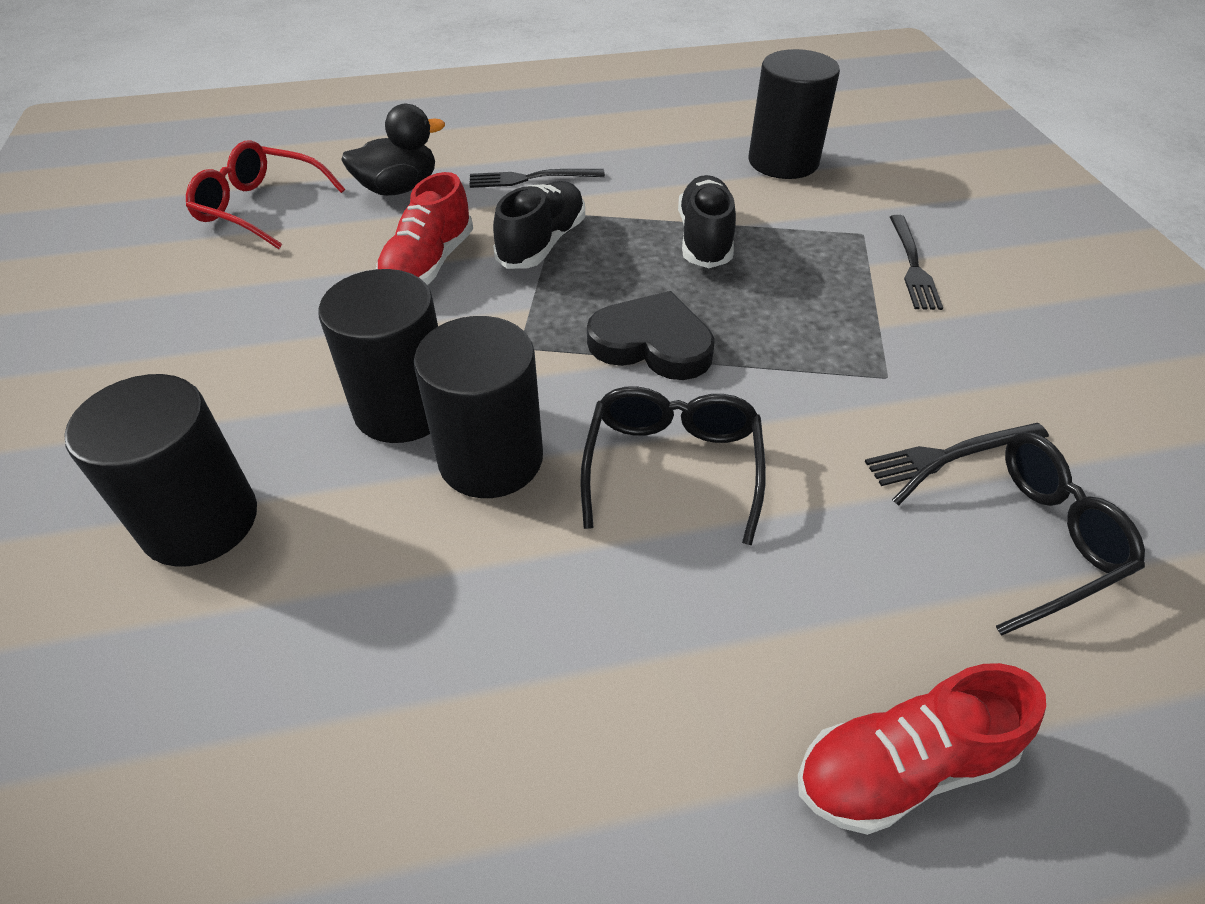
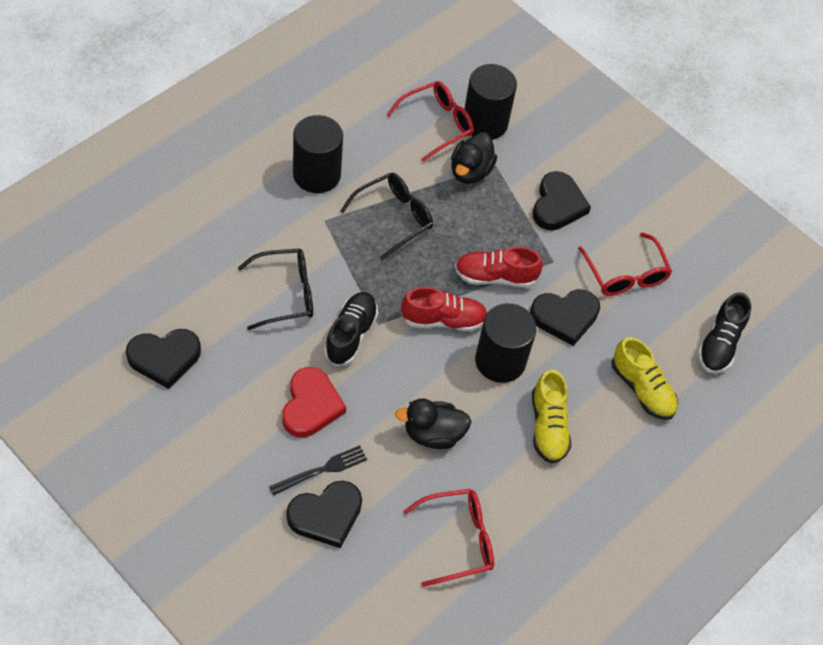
black cylinder: [64,374,257,567] [318,269,438,443] [414,316,543,498] [748,49,840,179] = 4 -> [293,115,343,193] [464,64,517,140] [475,303,537,383] = 3
black duck: [341,104,445,196] = 1 -> [395,398,471,449] [451,132,497,184] = 2
black fork: [469,169,605,188] [865,423,1049,486] [890,215,943,310] = 3 -> [269,445,367,495] = 1
black heart: [587,291,715,380] = 1 -> [126,329,201,389] [287,481,362,548] [530,289,600,346] [533,171,591,230] = 4
red glasses: [186,140,345,249] = 1 -> [387,81,474,162] [403,489,494,587] [578,232,672,296] = 3
red heart: none = 0 -> [282,367,346,438] = 1
yellow shoe: none = 0 -> [532,370,571,464] [612,337,678,420] = 2

